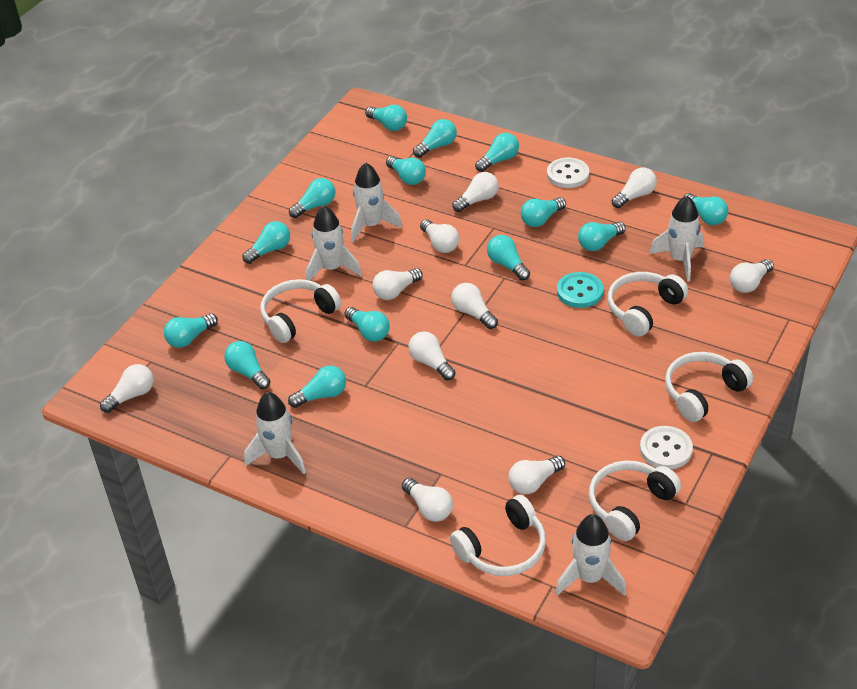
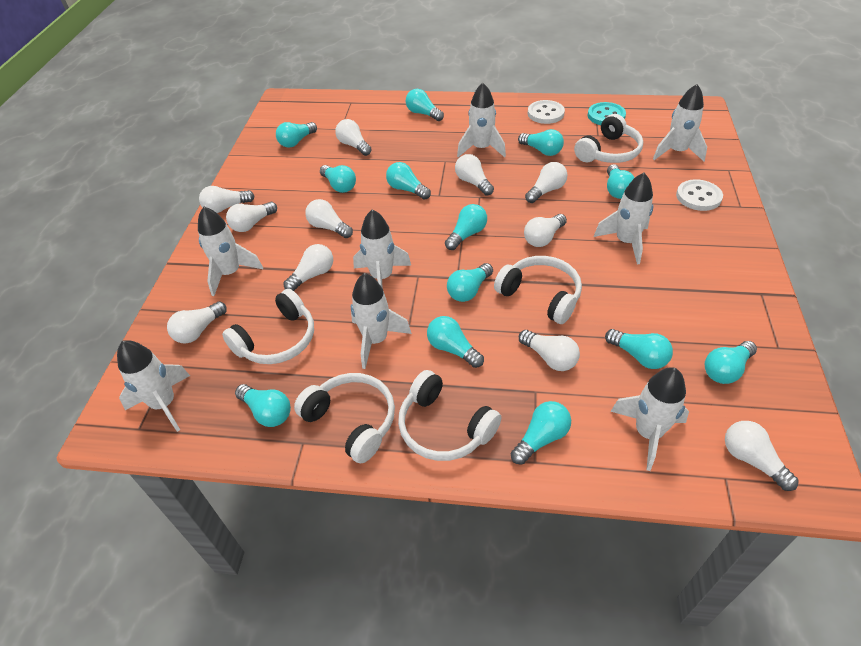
turquoise light bulb: [164,314,218,348] [224,341,271,389] [242,221,290,264] [288,365,346,408] [289,178,335,218] [344,307,390,341] [365,105,407,131] [386,156,426,185] [413,119,457,158] [475,133,519,172] [487,235,530,280] [521,197,566,227] [578,222,626,251] [684,193,728,225] = 14 -> [235,384,291,427] [276,122,317,147] [320,165,356,193] [386,162,431,200] [406,89,444,121] [427,316,484,368] [445,204,487,250] [447,263,493,302] [511,401,571,465] [518,129,564,156] [605,329,673,369] [607,164,634,199] [704,341,757,384] = 13
white light bulb: [100,364,154,413] [372,268,423,300] [402,478,453,522] [408,331,456,380] [420,219,459,253] [451,283,498,329] [453,172,499,212] [509,456,565,494] [612,168,657,208] [730,259,774,293] = 10 -> [167,301,227,343] [199,186,254,213] [226,202,277,232] [283,244,333,291] [305,199,353,238] [335,119,372,156] [455,154,494,196] [519,330,580,371] [524,214,567,247] [525,162,568,203] [725,421,799,491] = 11
white rocket: [244,392,306,474] [306,206,362,281] [351,162,402,242] [555,514,626,596] [649,196,704,282] = 5 -> [117,340,190,432] [198,207,263,296] [351,273,412,369] [353,209,411,287] [457,83,506,157] [594,173,654,265] [610,367,689,471] [653,84,707,162] = 8

